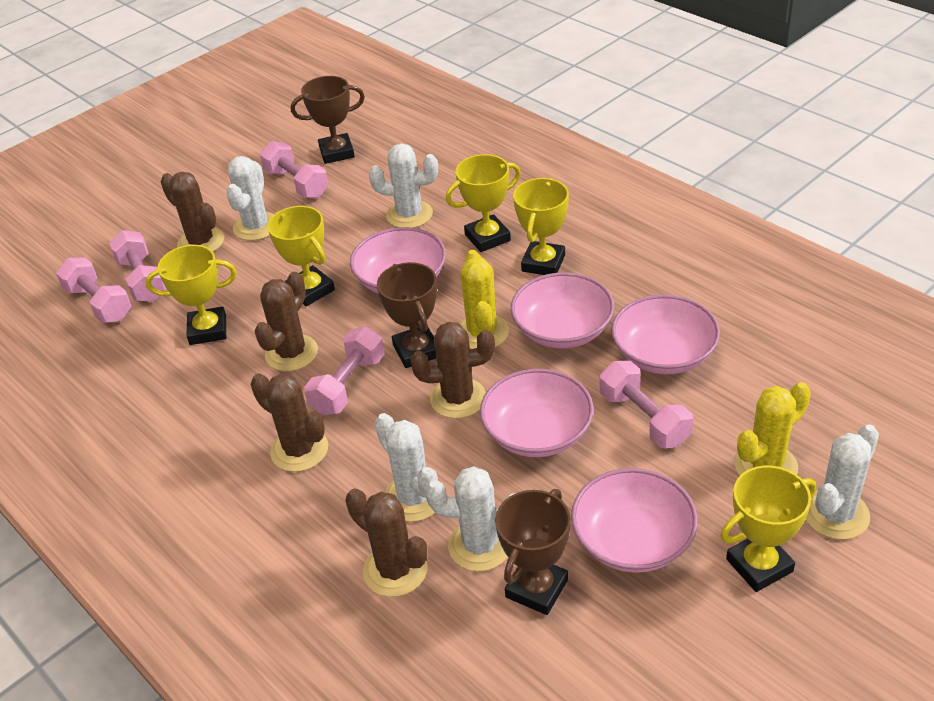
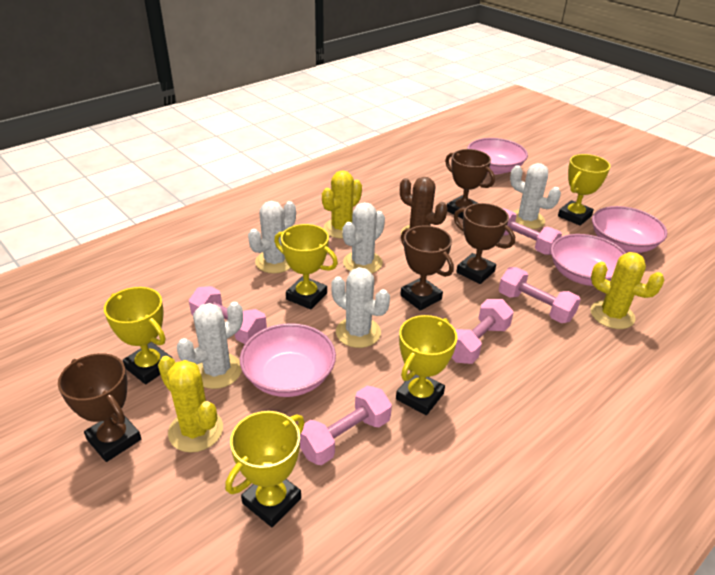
brown cactus: [161,172,224,252] [251,373,328,472] [254,272,318,371] [345,488,428,597] [411,322,495,419] = 5 -> [400,177,447,234] = 1
brown trophy: [291,76,365,164] [377,262,437,368] [495,489,571,615] = 3 -> [58,353,141,462] [400,225,454,311] [445,149,495,219] [454,203,515,284] = 4
pink bowl: [350,227,446,294] [480,369,594,457] [511,272,614,349] [571,468,698,573] [611,295,720,375] = 5 -> [240,323,336,397] [467,138,528,174] [550,234,626,286] [592,206,667,253] = 4
yellow cactus: [460,250,509,349] [735,382,811,475] = 2 -> [158,356,223,453] [322,170,362,239] [590,252,665,329] = 3

